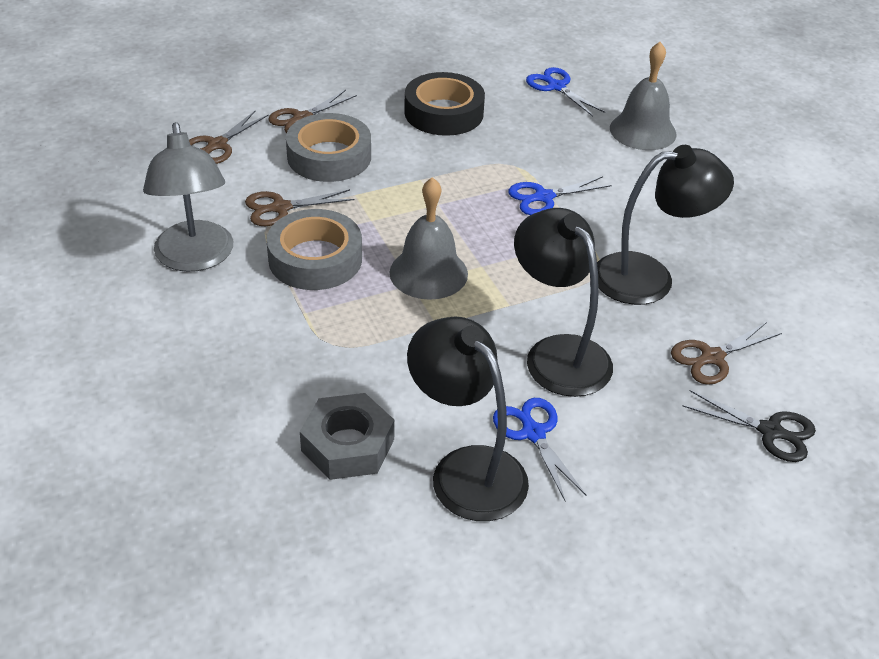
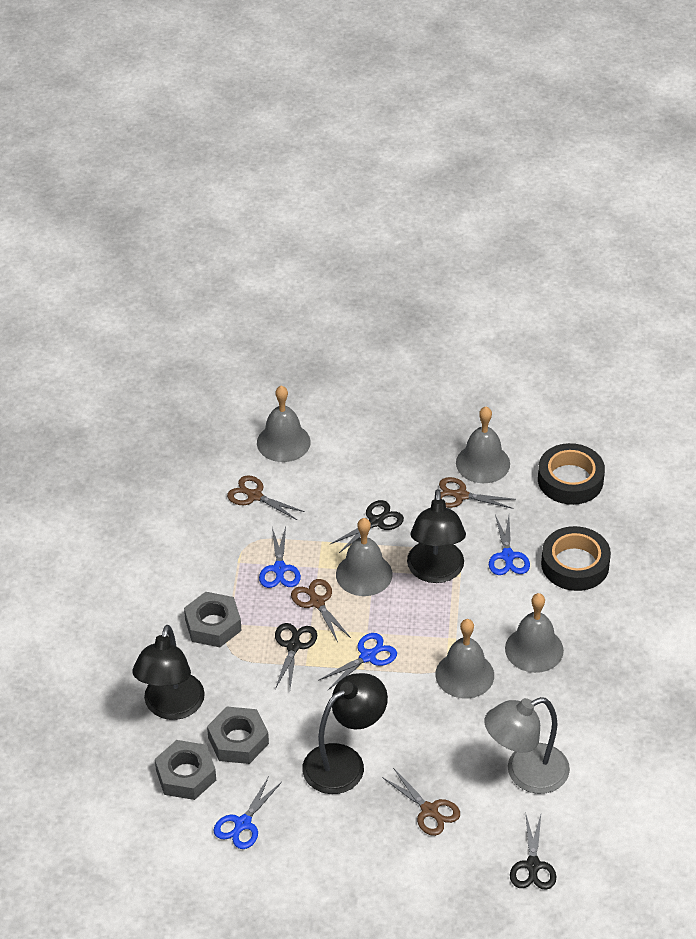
black scissors: [683,390,816,462] = 1 -> [275,623,317,689] [330,500,404,553] [510,815,556,890] = 3
black tape: [404,72,485,136] = 1 -> [538,443,605,505] [541,526,611,591] = 2
blue scissors: [493,398,586,501] [508,176,612,215] [526,67,605,116] = 3 -> [214,776,282,849] [259,527,301,588] [318,633,397,690] [489,515,530,575] = 4
grey bell: [389,177,468,300] [610,42,677,150] = 2 -> [257,385,311,462] [336,518,393,596] [435,619,494,699] [456,407,510,483] [505,593,564,673] = 5
grey nut: [300,393,395,480] = 1 -> [155,740,216,800] [184,592,242,647] [207,706,269,764] = 3
grey tape: [266,209,362,290] [286,113,371,182] = 2 -> none = 0

